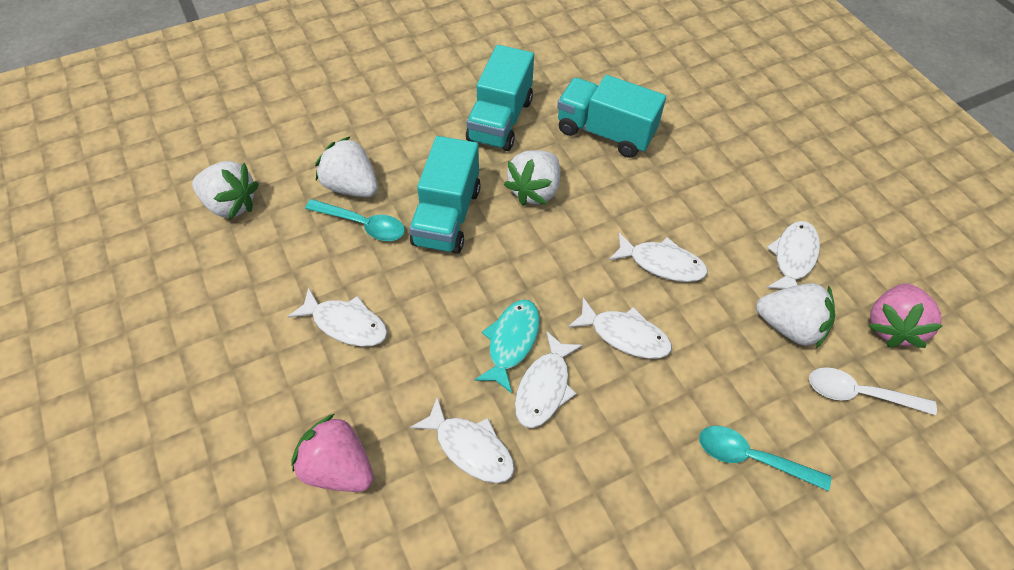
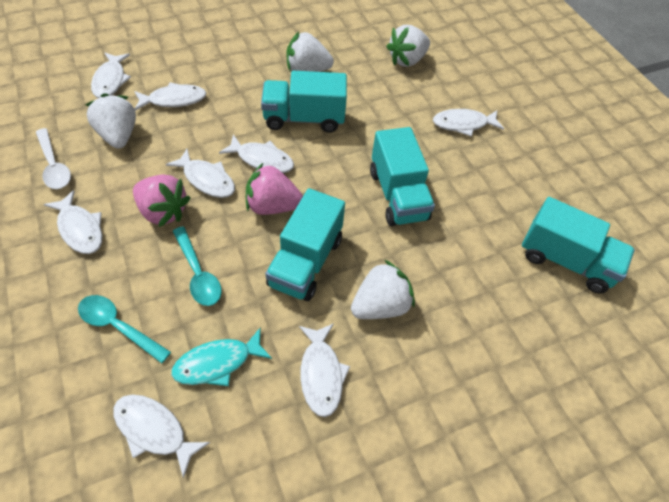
turquoise truck: [409,136,481,254] [466,45,534,151] [557,75,666,158] = 3 -> [261,71,347,133] [265,188,345,301] [370,127,435,226] [522,197,635,294] = 4
white fish: [287,287,388,347] [410,397,515,483] [515,331,583,428] [568,297,672,359] [609,232,708,282] [767,221,820,289] = 6 -> [44,190,103,254] [91,52,131,98] [113,394,210,478] [134,82,206,111] [166,149,235,198] [219,134,294,173] [299,323,350,417] [433,109,504,137] = 8

